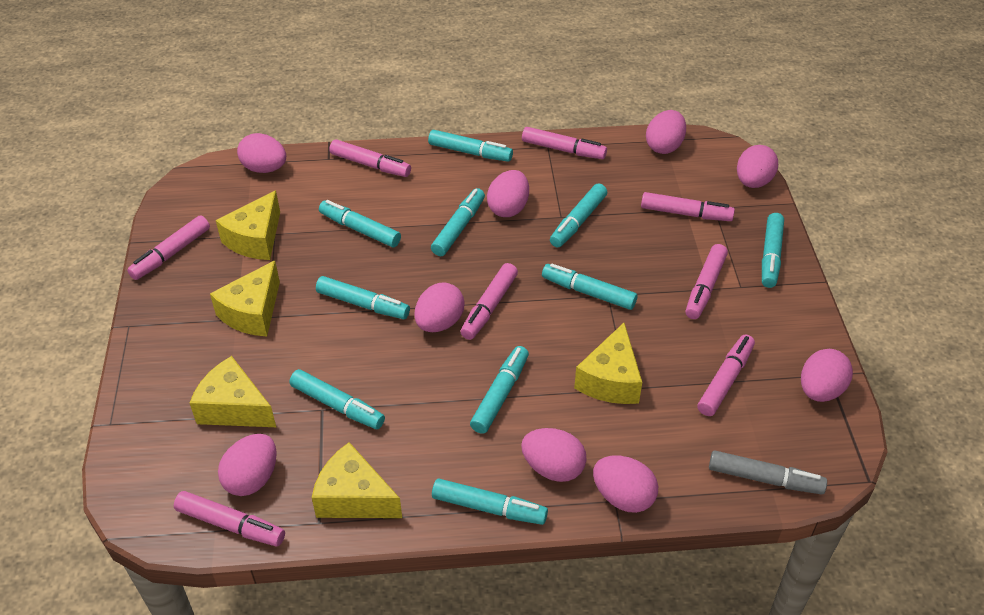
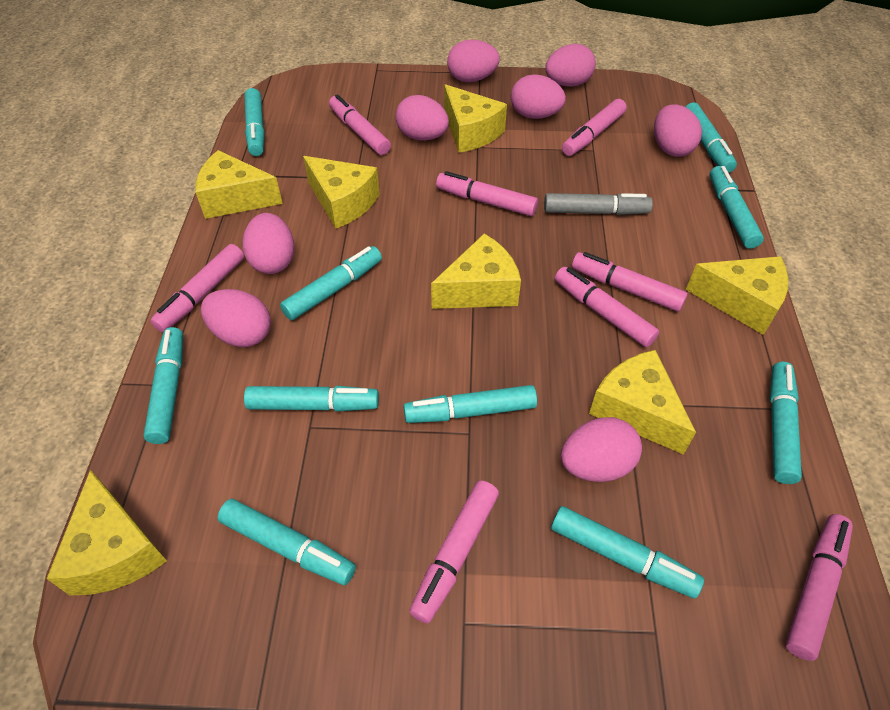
pink egg: [218,434,277,496] [237,133,286,173] [414,282,465,332] [487,170,529,217] [521,428,586,482] [593,456,658,513] [646,110,686,154] [737,145,778,188] [801,349,853,402] = 9 -> [201,289,271,347] [242,213,295,274] [395,95,449,141] [447,40,500,82] [511,74,566,119] [545,44,596,87] [561,417,642,482] [654,104,702,157] = 8
yellow cheese: [190,356,276,427] [210,261,280,336] [216,190,280,260] [312,442,402,518] [574,323,642,404] = 5 -> [47,470,167,595] [195,150,283,219] [303,156,380,228] [431,234,521,309] [444,84,507,153] [589,350,696,455] [686,256,788,335] = 7

